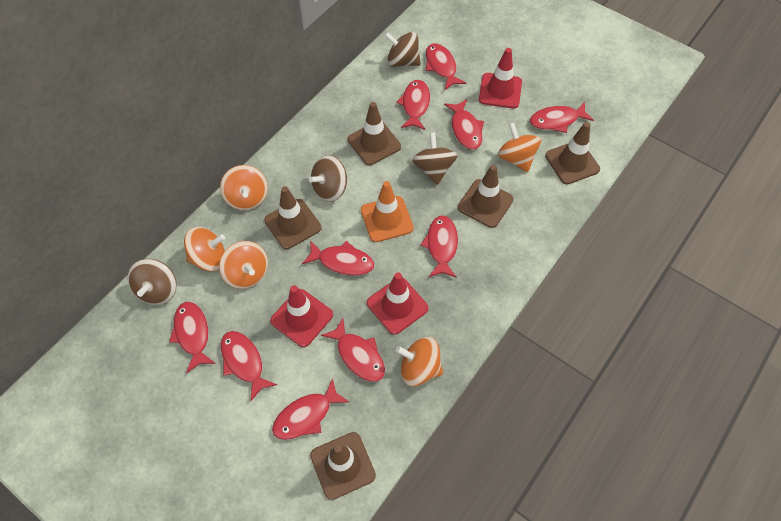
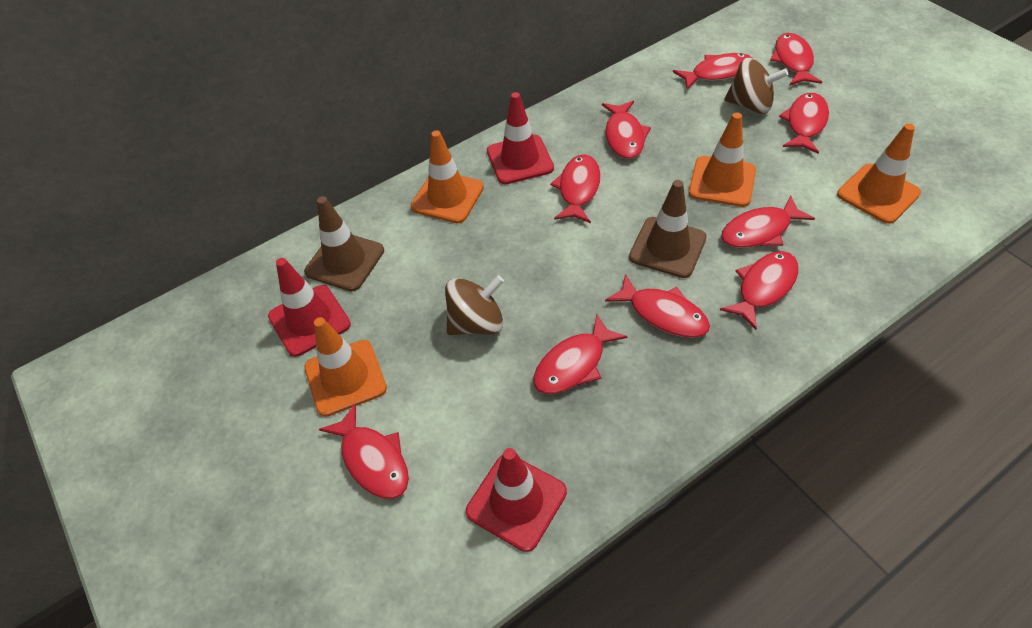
brown spinning top: [128,259,177,305] [309,155,347,202] [384,32,421,67] [412,132,458,185] = 4 -> [445,275,504,335] [725,58,788,114] = 2
brown traffic cone: [264,186,321,249] [310,432,376,500] [348,102,401,165] [458,165,513,228] [545,122,600,184] = 5 -> [304,196,384,291] [629,180,707,278] = 2
orange spinning top: [184,227,225,271] [219,241,268,289] [220,165,268,210] [396,337,443,386] [498,123,541,172] = 5 -> none = 0
orange traffic cone: [361,181,414,242] = 1 -> [304,317,387,417] [411,130,484,223] [689,112,756,207] [837,124,921,224] = 4

